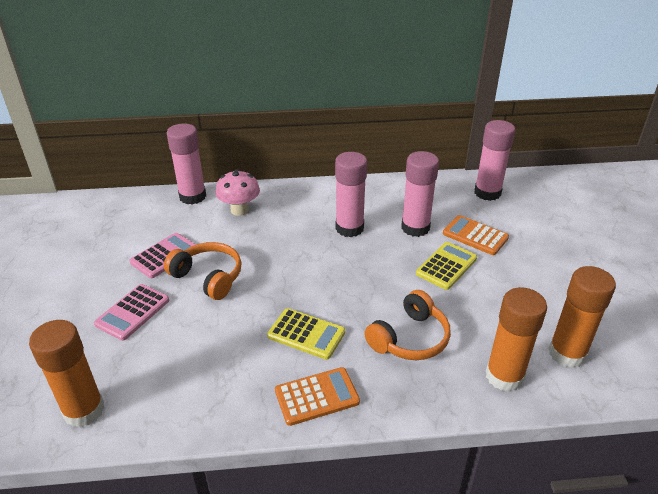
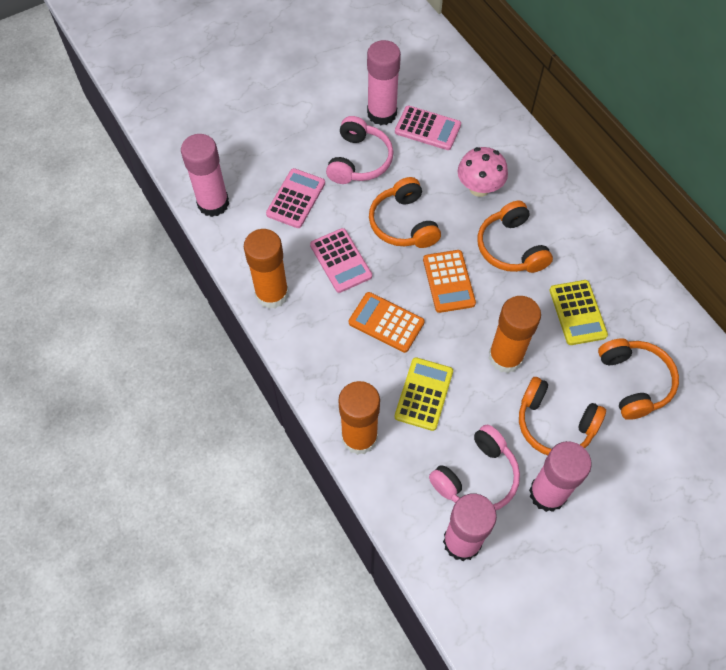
orange headphones: [164,242,242,300] [364,290,451,360] = 2 -> [369,177,441,248] [478,201,553,273] [519,377,606,455] [598,338,679,420] = 4
pink calculator: [94,284,169,341] [129,233,196,278] = 2 -> [266,168,325,228] [310,228,372,293] [395,105,461,150] = 3
pink headphones: none = 0 -> [326,116,393,184] [429,425,520,510] = 2

